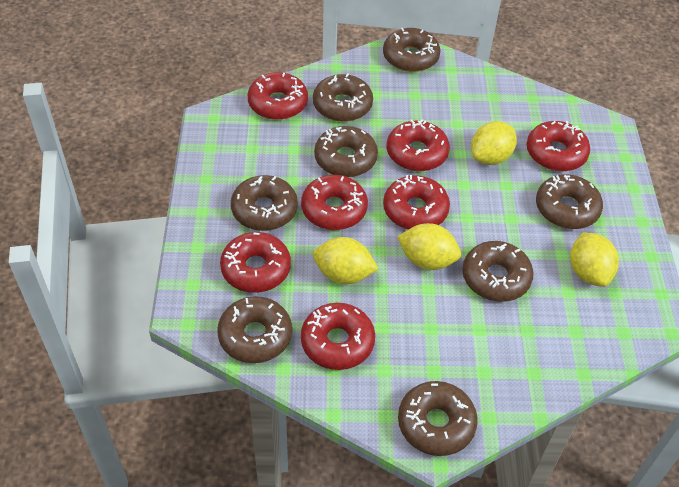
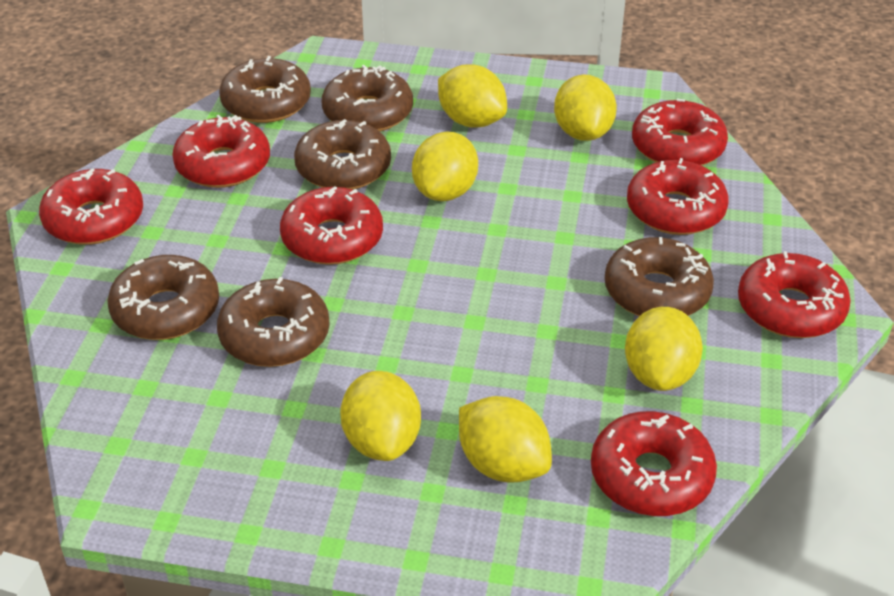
brown donut: [217,296,292,363] [231,175,298,231] [313,73,373,122] [314,126,378,177] [383,28,440,72] [398,381,478,456] [462,241,534,302] [536,174,603,229] = 8 -> [107,255,219,340] [217,277,330,367] [219,56,311,123] [294,119,391,190] [322,65,413,131] [604,237,714,316] = 6
yellow lemon: [313,237,378,284] [397,223,461,270] [471,121,517,165] [570,232,619,287] = 4 -> [340,371,421,461] [412,131,478,201] [438,64,507,128] [459,396,552,483] [554,74,617,141] [625,307,703,391] = 6

